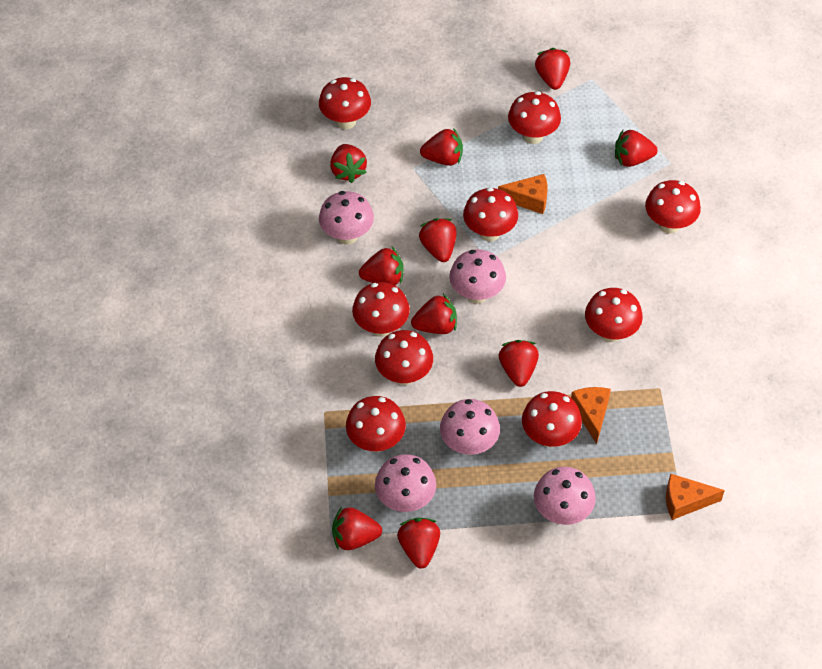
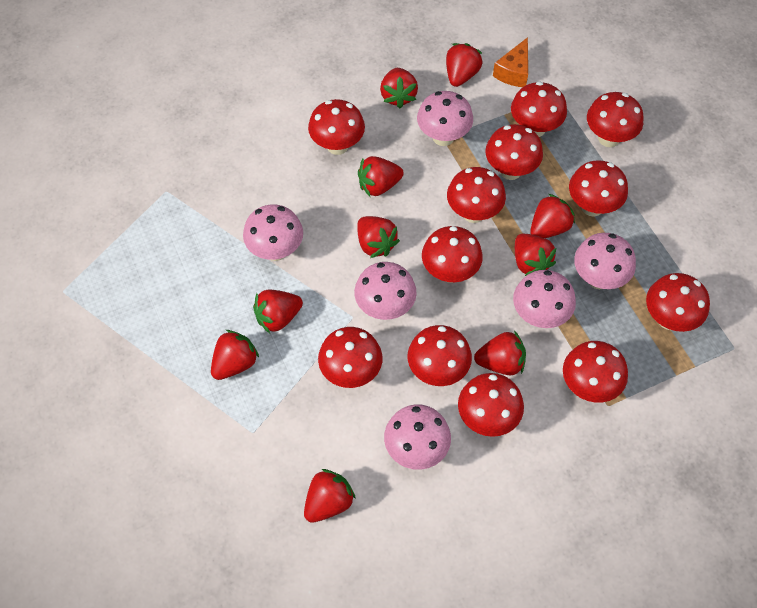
orange cheese: [498,174,547,214] [571,387,611,444] [666,473,725,520] = 3 -> [493,37,528,87] = 1
pink mushroom: [319,191,374,245] [375,454,436,512] [440,399,500,455] [449,249,506,304] [534,467,596,525] = 5 -> [243,204,303,261] [354,262,417,320] [384,404,451,470] [417,91,473,146] [513,270,576,328] [574,233,636,289] = 6
red mushroom: [319,77,371,129] [346,396,406,452] [352,282,410,337] [375,330,433,385] [463,187,518,242] [508,91,561,144] [522,391,582,447] [585,288,643,342] [645,180,701,234] = 9 -> [308,99,365,155] [318,327,382,388] [408,325,472,386] [422,226,483,283] [447,167,506,223] [458,373,524,437] [485,124,543,180] [511,81,567,137] [563,341,628,403] [569,160,628,217] [587,92,643,147] [646,273,710,332] = 12

